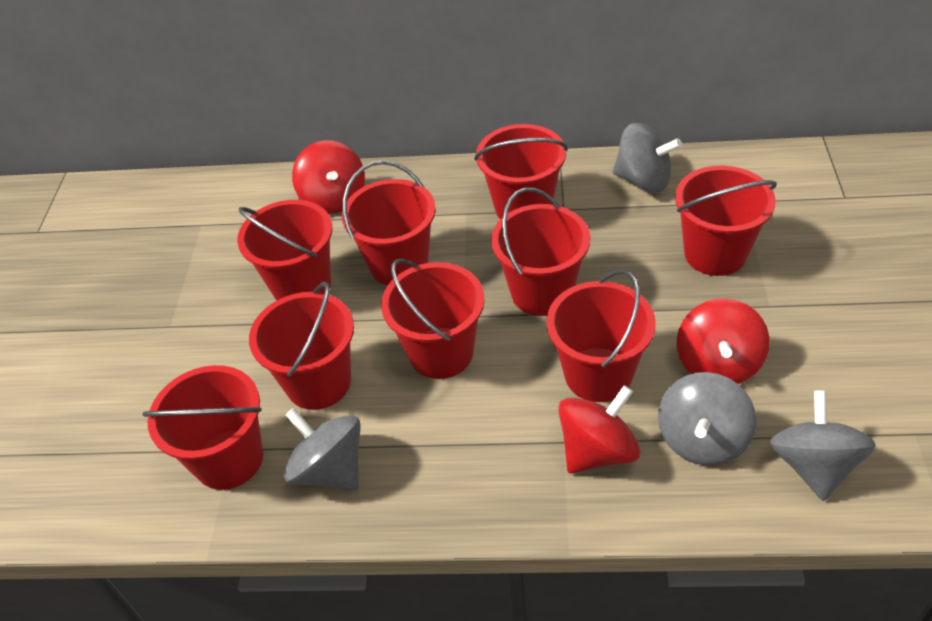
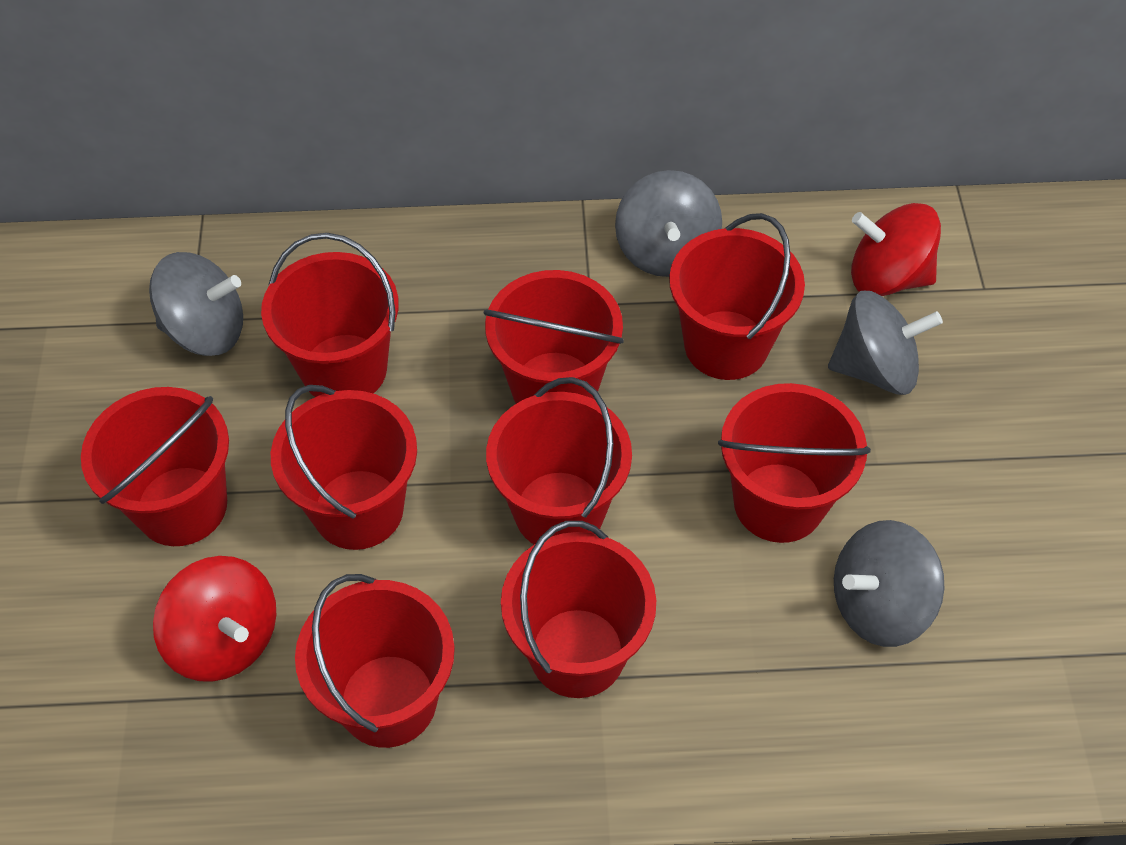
red spinning top: [292,140,365,213] [558,385,640,473] [677,298,769,384] = 3 -> [153,556,276,682] [851,203,941,296] = 2

